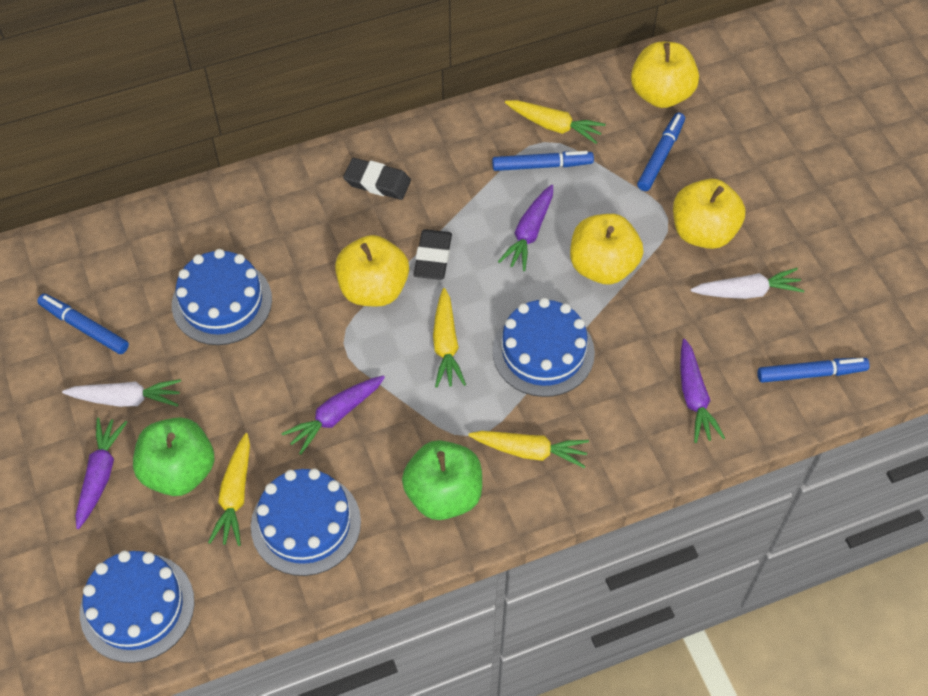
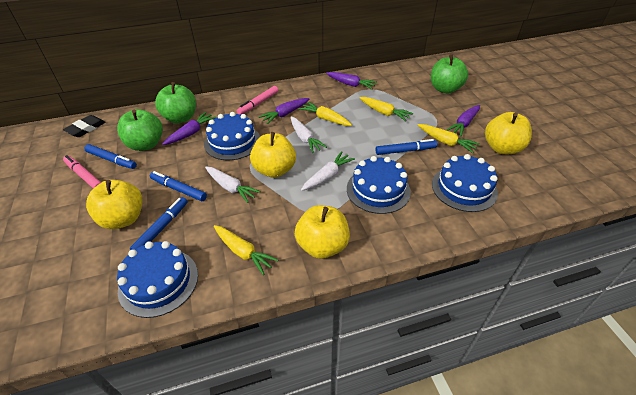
black eraser: [343,158,411,200] [414,229,452,280] = 2 -> [63,115,106,137] = 1
green apple: [133,417,214,496] [402,440,482,520] = 2 -> [117,109,163,151] [155,82,196,123] [431,54,468,93] = 3
pink marker: none = 0 -> [63,155,101,189] [237,86,278,115] = 2
white carrot: [62,379,181,407] [691,268,804,299] = 2 -> [205,167,261,203] [291,116,327,153] [301,151,355,191] = 3

